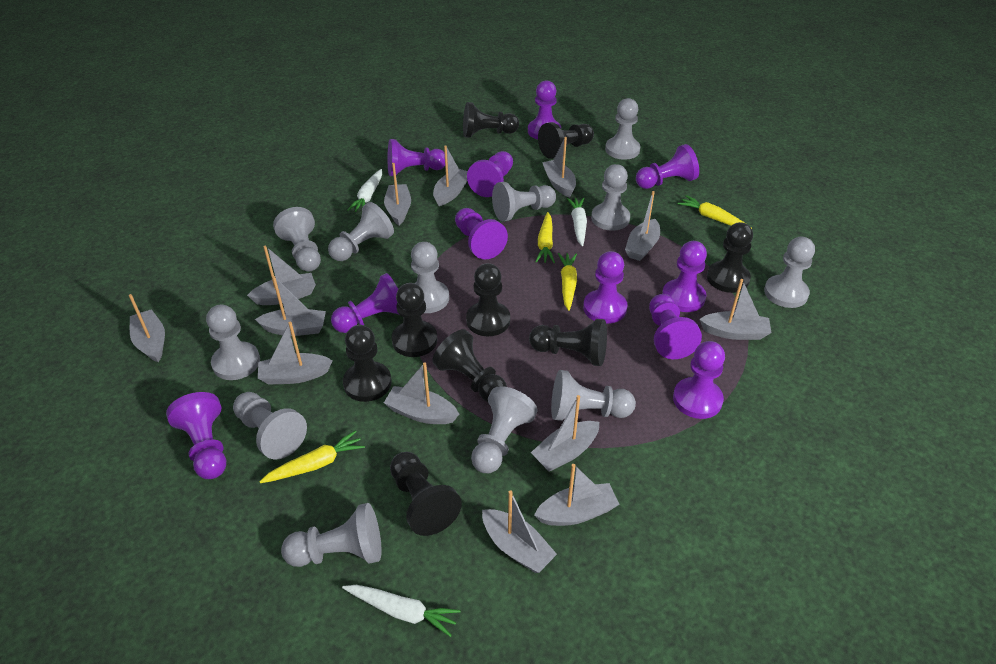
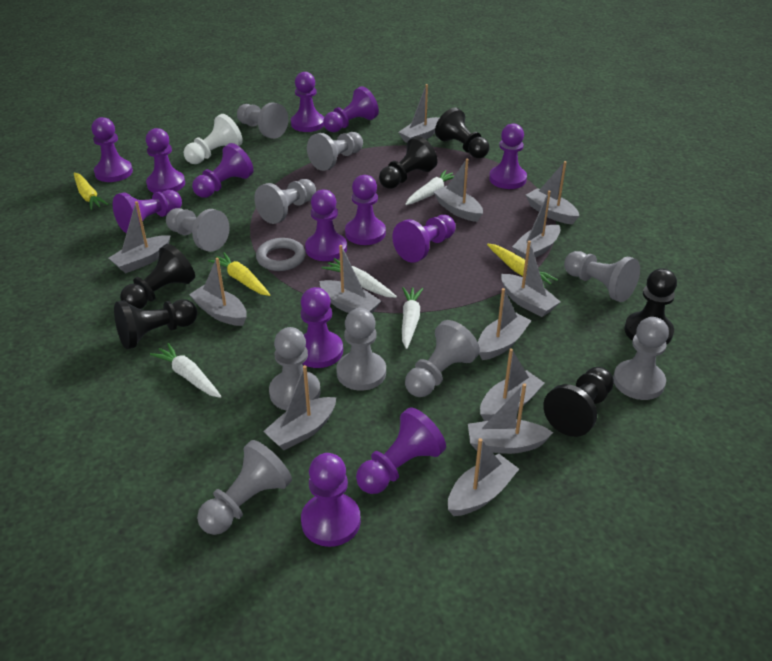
black pawn: [343,325,392,402] [390,452,462,536] [392,283,438,357] [432,329,507,402] [463,102,519,138] [466,263,510,336] [529,319,607,366] [538,122,594,159] [707,222,753,293] = 9 -> [114,299,197,349] [120,244,195,309] [379,136,438,189] [435,107,490,158] [543,367,614,437] [624,268,677,344] = 6
grey pawn: [206,305,260,380] [233,392,307,459] [273,207,321,272] [281,503,382,567] [328,202,394,261] [411,242,449,313] [471,386,538,473] [492,182,556,221] [551,370,636,421] [591,164,630,231] [605,98,641,160] [764,237,815,308] = 12 -> [166,208,230,252] [197,440,292,535] [237,102,288,139] [254,179,316,224] [269,327,321,410] [307,132,363,171] [336,308,386,391] [405,320,480,397] [564,251,640,302] [613,317,669,400] = 10
grey ring: none = 0 -> [256,238,306,271] = 1
purple pawn: [166,392,226,479] [331,273,399,333] [388,139,445,176] [455,208,508,259] [467,151,513,197] [528,80,561,140] [583,251,628,324] [636,144,699,189] [649,294,702,359] [662,241,707,312] [673,341,725,419] = 11 -> [91,117,133,182] [113,190,182,233] [146,128,185,193] [192,143,254,198] [291,72,324,132] [301,287,343,368] [301,453,361,547] [305,190,347,261] [323,86,379,132] [345,175,386,245] [356,407,446,494] [392,215,455,263] [489,123,527,189] = 13
white carrot: [342,585,461,637] [347,169,382,212] [567,197,587,246] = 3 -> [150,343,222,398] [322,258,397,298] [402,287,423,349] [405,170,455,205] = 4
white pawn: none = 0 -> [184,114,243,164] = 1
yellow carrot: [259,430,365,483] [535,212,555,263] [558,253,577,311] [678,195,752,229] = 4 -> [74,173,109,210] [208,252,270,296] [487,244,558,288] = 3

